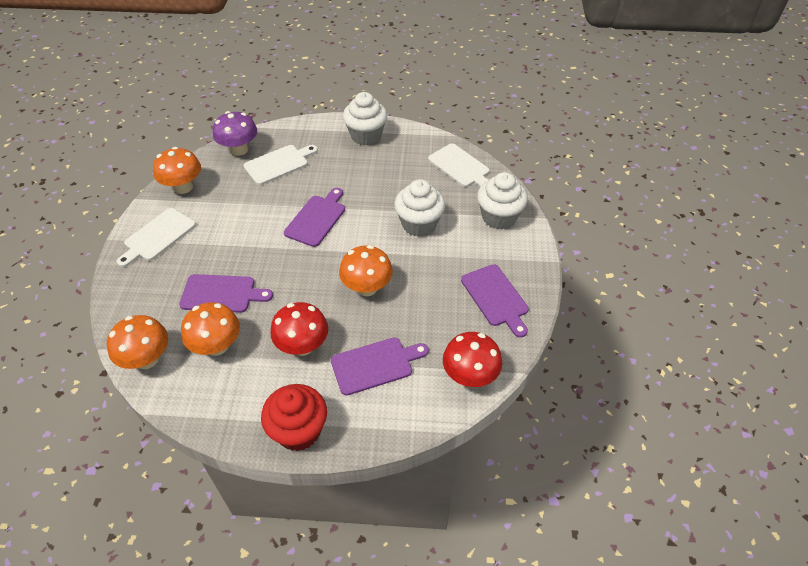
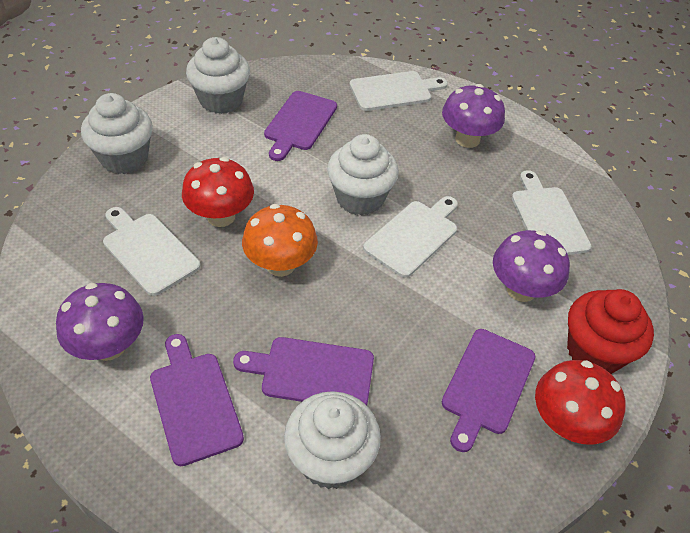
orange mushroom: [107,315,168,369] [153,147,201,194] [181,302,240,356] [339,245,393,296] = 4 -> [242,204,318,277] = 1
purple mushroom: [213,111,257,156] = 1 -> [56,283,144,361] [442,84,505,148] [493,230,570,302] = 3
white cupcake: [343,92,387,145] [394,179,445,237] [477,172,528,229] = 3 -> [81,93,153,174] [186,37,250,114] [284,391,381,489] [327,134,399,216] = 4
white cutting board: [117,208,196,267] [243,145,318,185] [428,144,490,187] = 3 -> [103,207,200,296] [350,71,448,111] [363,196,458,278] [512,170,591,255] = 4

